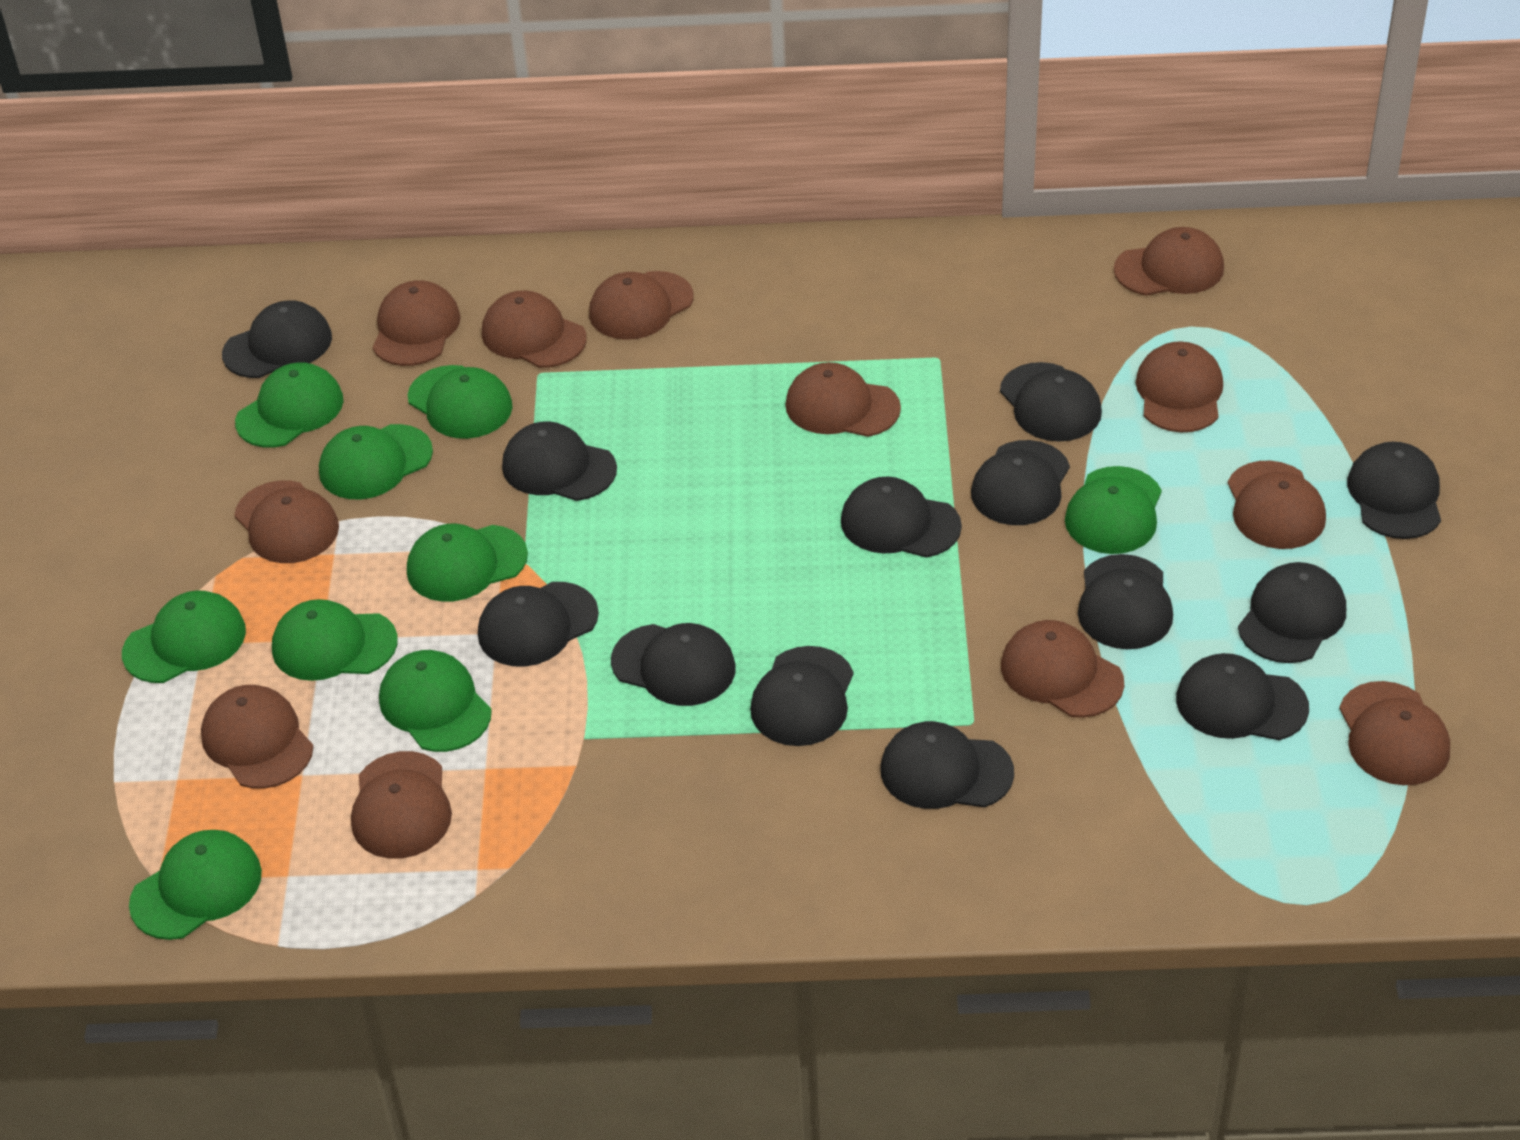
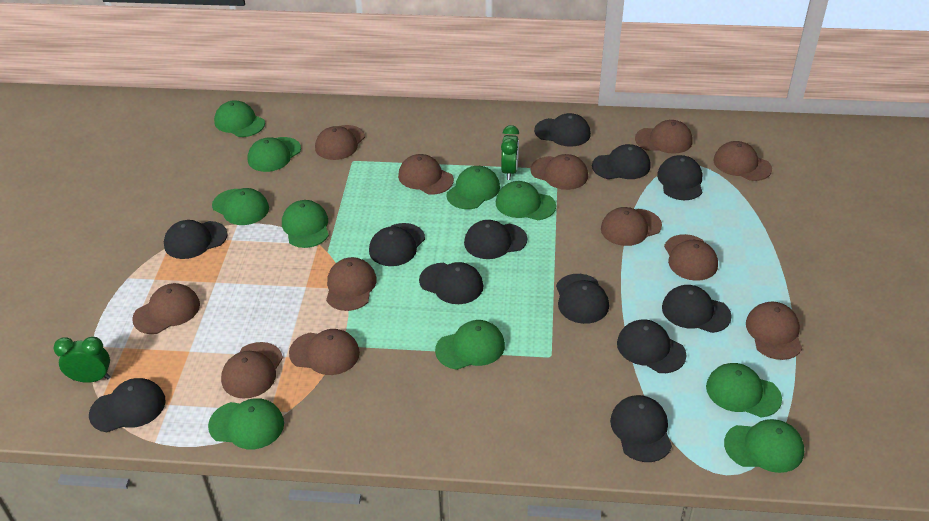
black cap: [222,300,332,378] [478,582,599,667] [502,421,617,501] [611,623,736,706] [750,646,854,746] [841,477,962,557] [881,721,1014,809] [971,440,1070,525] [1000,362,1102,442] [1078,554,1173,649] [1176,653,1309,740] [1238,562,1346,663] [1347,442,1441,539] = 13 -> [89,378,165,432] [164,220,228,259] [369,223,425,266] [419,262,483,304] [464,220,527,259] [534,113,591,147] [556,274,609,324] [592,144,651,179] [610,395,672,462] [617,319,687,373] [657,155,702,200] [662,285,732,333] = 12
green cap: [122,590,246,683] [129,830,262,940] [235,362,344,447] [272,599,398,681] [319,424,433,499] [379,650,492,752] [407,365,513,439] [407,524,528,602] [1065,466,1162,554] = 9 -> [208,398,284,449] [212,188,269,225] [214,100,265,137] [247,137,301,172] [282,200,329,248] [435,320,505,370] [447,166,500,209] [496,181,556,220] [706,363,782,417] [724,419,804,473] = 10
green clock: none = 0 -> [53,337,111,383] [501,125,519,180] = 2

